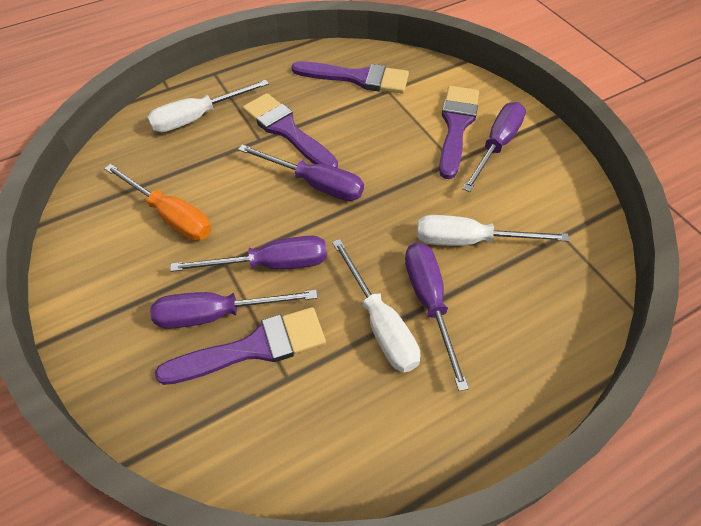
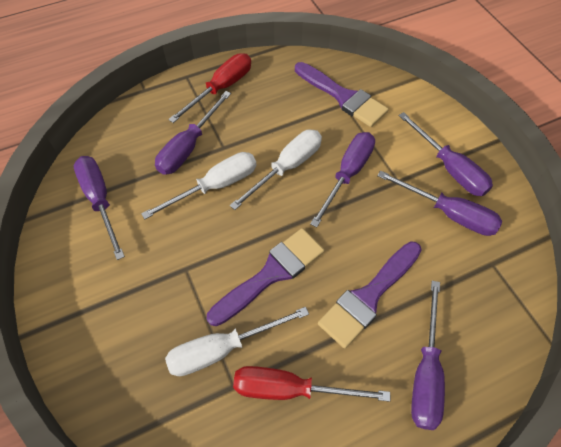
orange screwdriver: [104,164,211,241] = 1 -> none = 0
purple brush: [155,307,326,385] [243,93,338,168] [292,61,409,93] [439,86,479,179] = 4 -> [207,228,324,326] [295,62,389,127] [318,241,421,348] = 3
purple screwdriver: [150,290,318,329] [170,236,327,272] [238,144,364,201] [405,242,469,391] [462,102,526,192] = 5 -> [74,156,125,260] [155,91,231,175] [310,132,375,228] [377,170,502,236] [399,112,493,196] [411,281,445,430] = 6
red screwdriver: none = 0 -> [168,53,251,123] [233,366,390,402] = 2

